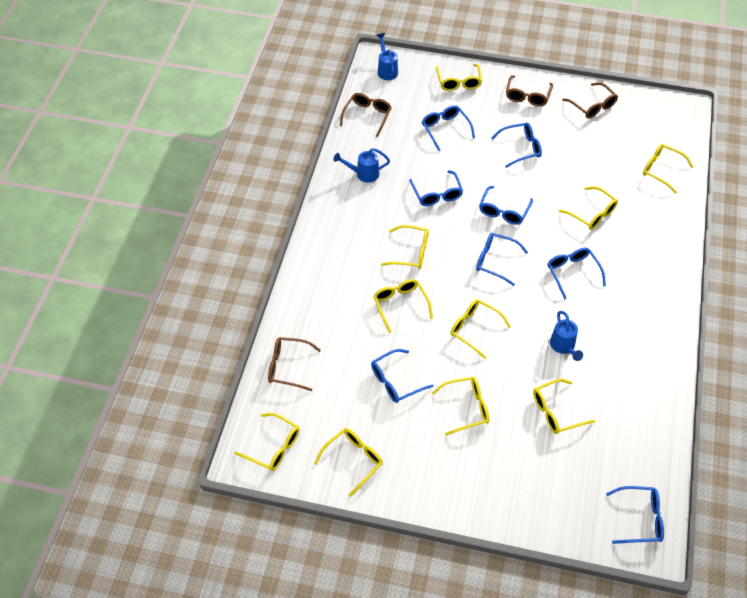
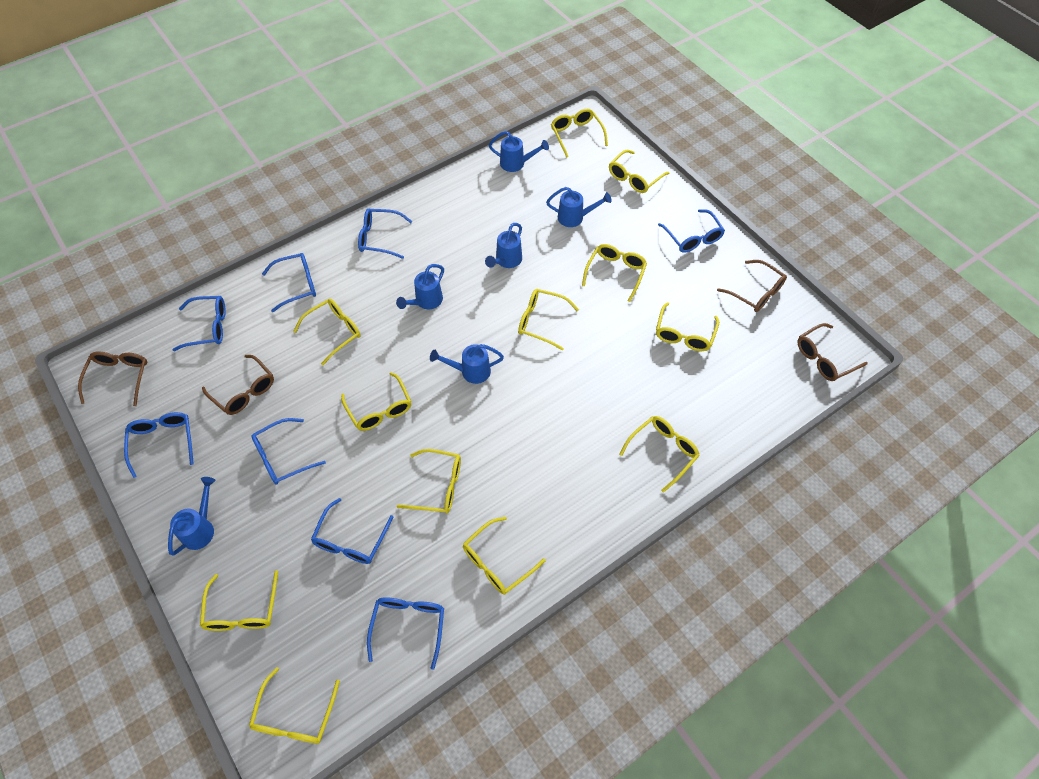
blue watering can: [333,148,390,183] [377,33,398,80] [550,311,583,361] = 3 -> [168,477,216,556] [396,264,444,309] [430,344,504,384] [485,223,522,268] [489,131,549,172] [546,187,612,227] = 6
yellow glasses: [234,413,299,471] [314,428,383,497] [373,279,433,333] [381,225,429,269] [432,377,489,436] [436,64,482,91] [450,299,511,359] [533,379,595,434] [559,186,618,230] [643,144,694,194] = 10 -> [200,570,278,631] [249,667,340,744] [293,299,361,365] [341,372,412,431] [396,449,461,514] [463,517,546,595] [518,289,579,351] [551,109,608,158] [582,244,647,302] [609,150,670,193] [619,416,700,493] [656,302,719,351] = 12

